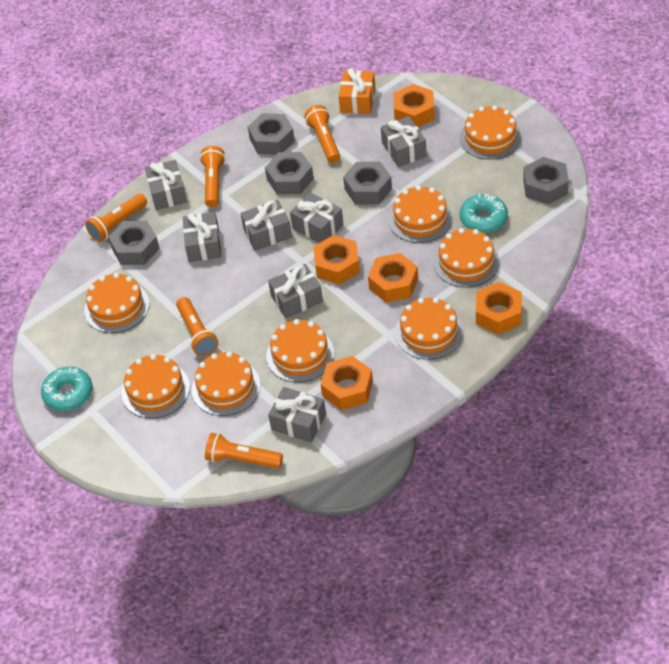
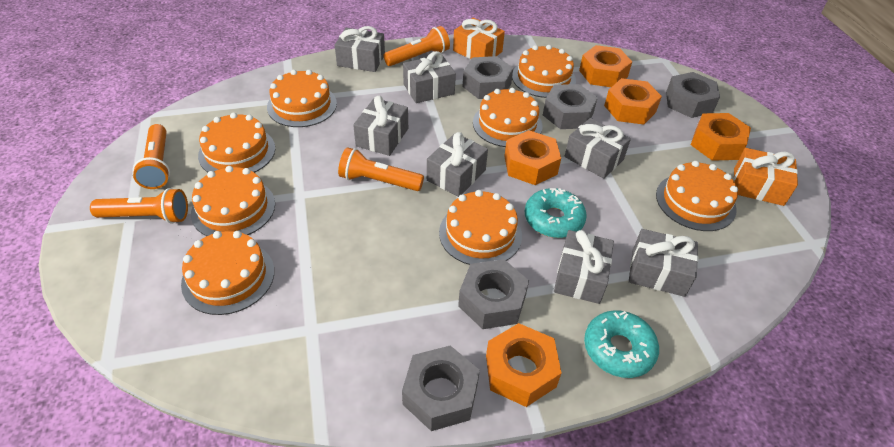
orange flashlight: [85,193,147,242] [176,297,219,356] [200,146,226,207] [205,433,283,469] [304,105,340,163] = 5 -> [90,188,188,224] [133,124,170,189] [338,147,424,191] [383,26,450,66] = 4
orange gift: [339,68,375,114] = 1 -> [453,18,505,59] [733,148,798,206] = 2

